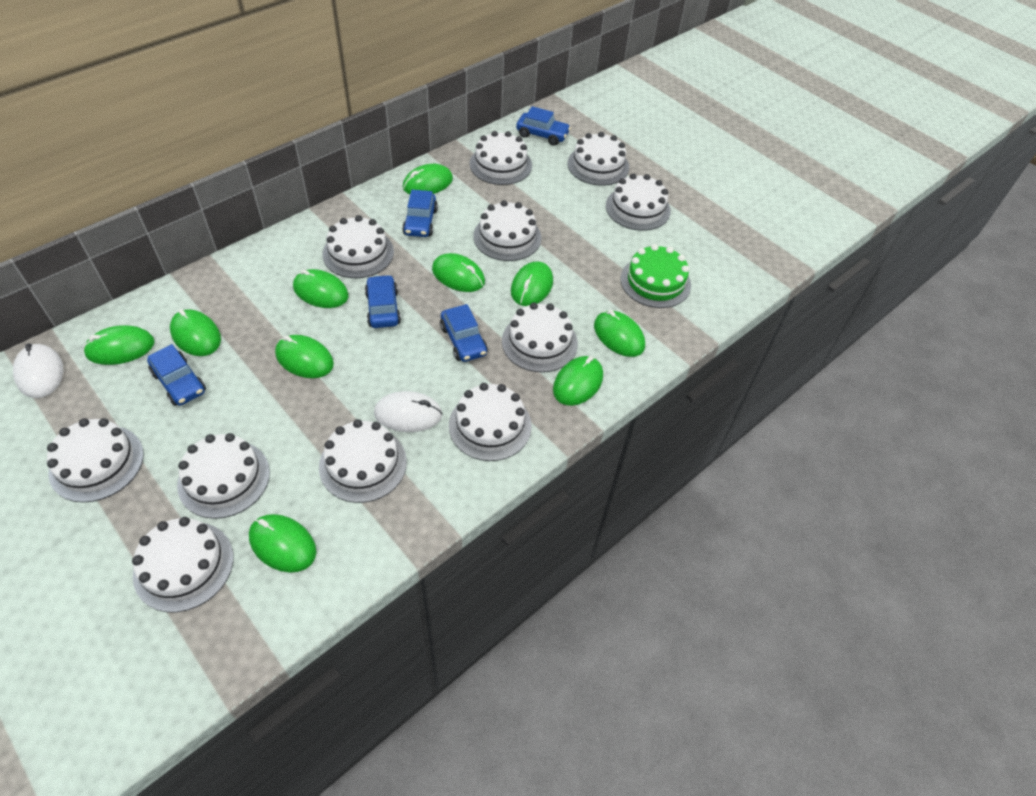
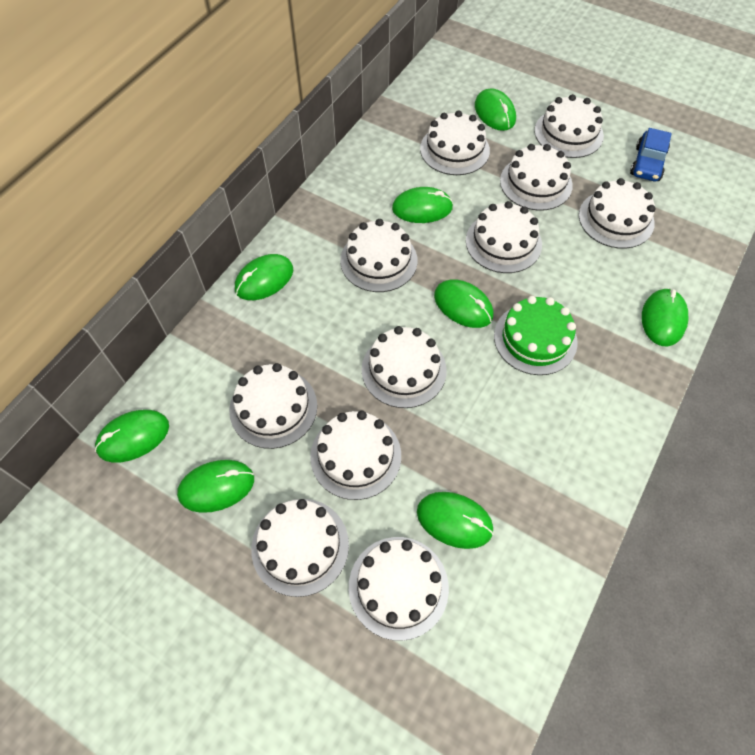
blue car: [147,344,206,406] [365,275,401,328] [402,190,438,237] [440,304,488,362] [516,106,571,146] = 5 -> [630,128,672,181] = 1
green mouse: [83,325,155,365] [170,309,221,356] [249,514,316,573] [275,335,334,378] [293,269,349,308] [403,164,453,194] [432,253,485,292] [511,261,553,306] [553,356,603,406] [594,310,645,357] = 10 -> [95,410,169,463] [177,460,254,513] [235,254,293,300] [392,187,453,223] [417,492,494,549] [434,279,494,328] [475,88,516,131] [642,288,688,347] = 8
white mouse: [13,344,63,398] [374,391,442,432] = 2 -> none = 0

